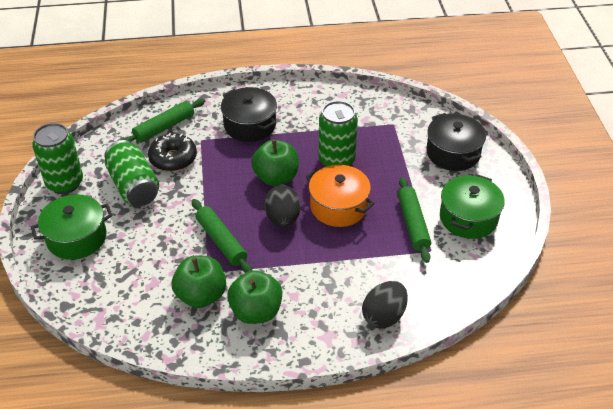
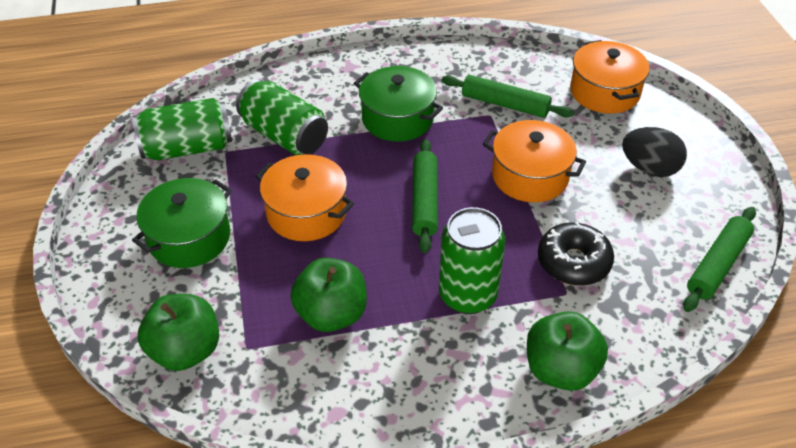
black egg: [264,185,301,227] [362,281,408,328] = 2 -> [622,127,687,177] = 1
black pot: [221,87,277,142] [426,113,486,171] = 2 -> none = 0
orange pot: [306,165,375,227] = 1 -> [255,154,354,241] [483,120,586,202] [570,40,650,114] = 3

